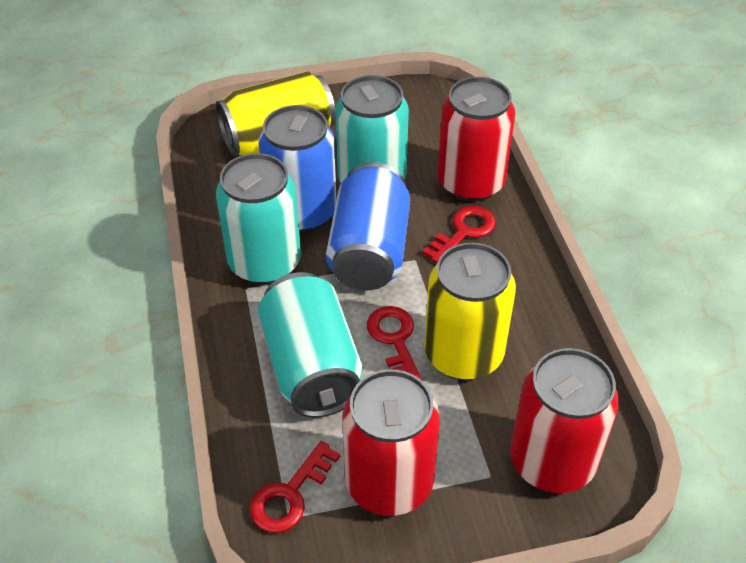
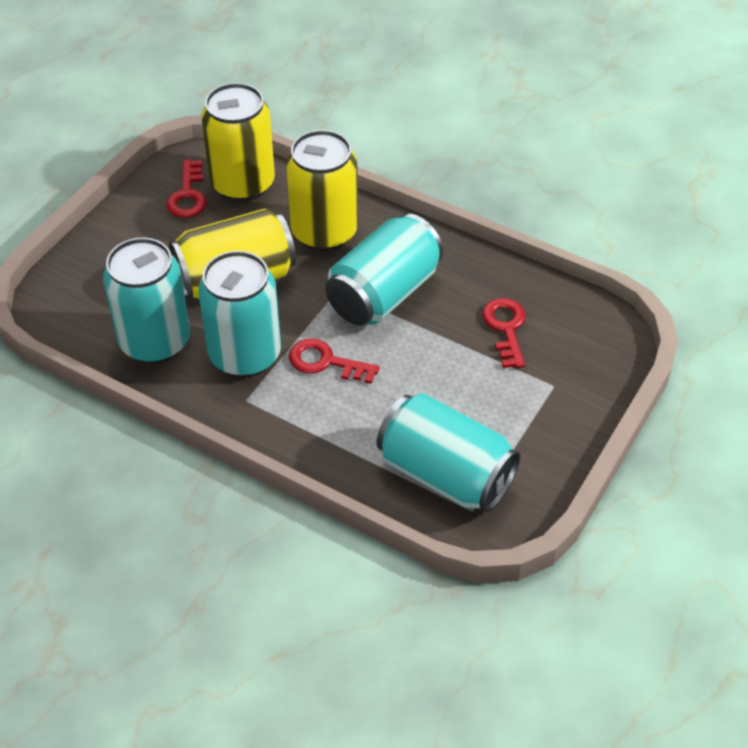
blue can: [258,105,337,233] [326,162,410,290] = 2 -> none = 0
red can: [342,369,440,516] [438,77,516,202] [510,348,619,493] = 3 -> none = 0
turquoise can: [216,153,301,285] [258,272,363,418] [335,75,409,183] = 3 -> [103,237,190,364] [198,251,281,377] [325,213,443,326] [377,393,520,512] = 4
yellow can: [216,71,336,157] [424,243,516,380] = 2 -> [169,208,296,300] [201,83,275,202] [286,130,358,251] = 3

